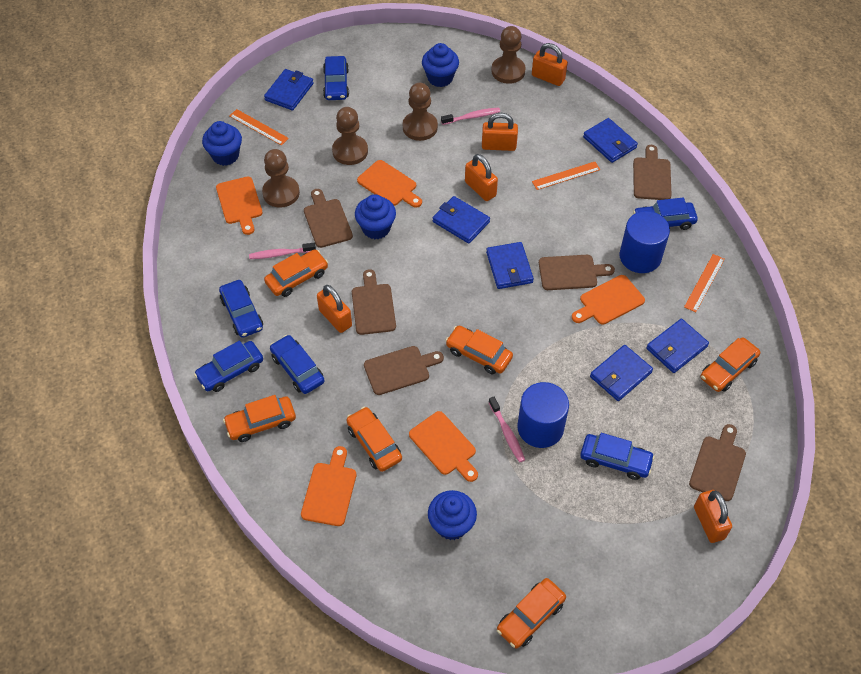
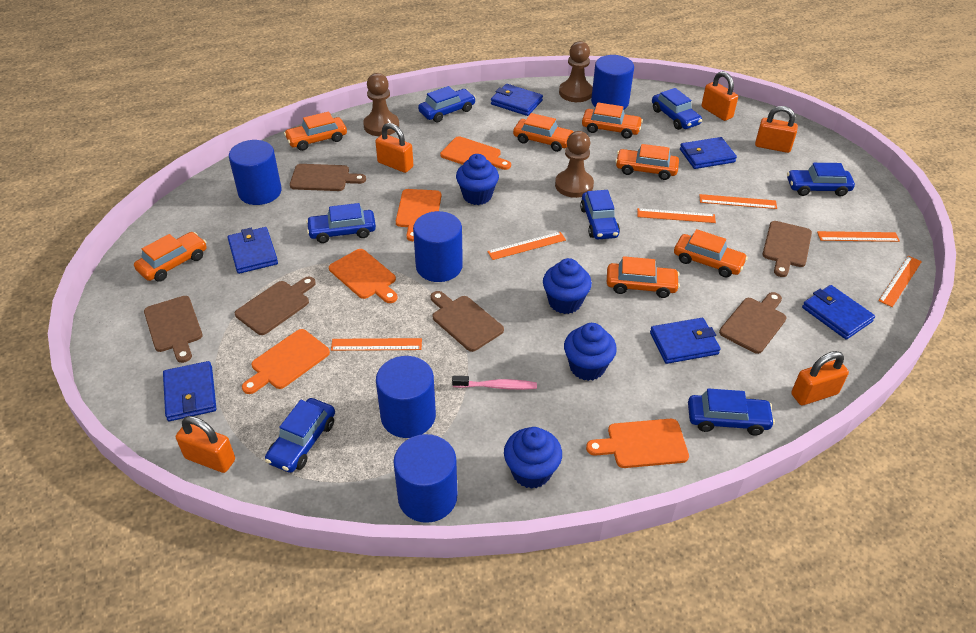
blue car: [194,341,263,392] [219,280,263,338] [270,335,325,394] [323,56,349,100] [580,433,655,480] [633,198,698,230] = 6 -> [265,398,335,473] [306,203,376,243] [418,86,476,122] [580,190,620,239] [652,88,702,130] [688,388,775,435] [787,163,855,196] = 7
blue cylinder: [517,382,569,448] [619,211,670,273] = 2 -> [229,140,282,205] [376,356,436,438] [393,434,457,523] [413,211,463,282] [591,55,634,110] = 5
brown pawn: [262,149,300,208] [332,107,368,165] [403,83,438,141] [491,26,526,84] = 4 -> [363,73,399,136] [555,131,594,198] [559,41,593,102] = 3
orange car: [223,395,296,442] [264,249,328,297] [346,407,402,472] [445,326,513,374] [497,578,566,649] [700,337,760,392] = 6 -> [134,232,207,282] [284,112,347,151] [513,113,574,152] [582,102,643,138] [607,256,680,298] [615,144,679,180] [674,229,748,277] = 7
orange ruler: [230,109,289,146] [532,162,600,190] [684,254,725,312] = 3 -> [331,338,422,351] [487,232,566,260] [637,208,716,223] [699,194,777,209] [817,231,900,242] [878,256,922,307] = 6
pink toothbrush: [249,243,316,259] [441,108,500,125] [489,397,525,462] = 3 -> [452,376,537,390] = 1

